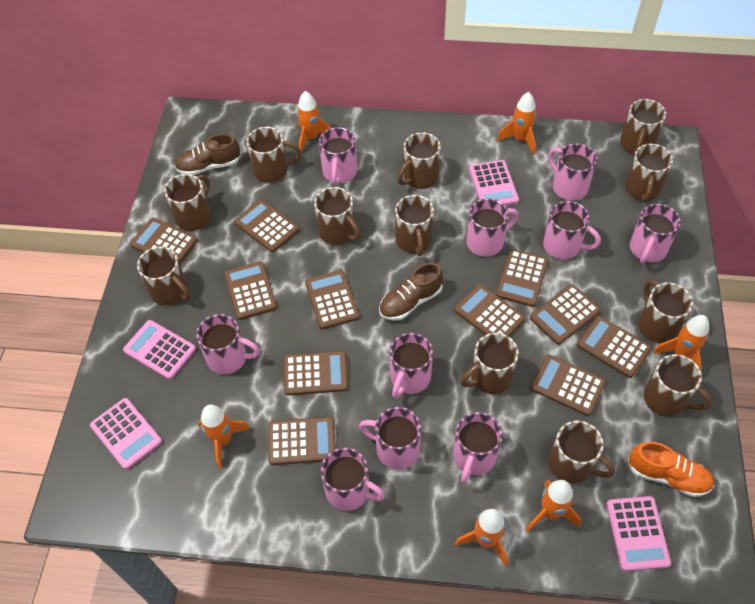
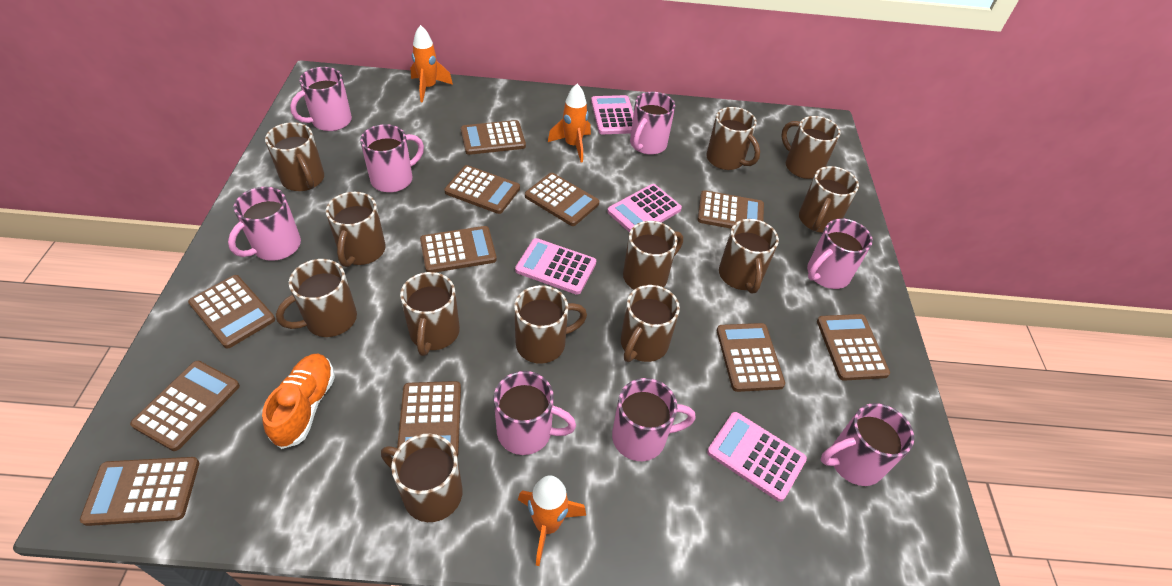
brown shoe: [174,134,240,175] [379,263,443,321] = 2 -> none = 0
orange rocket: [198,405,250,469] [297,91,332,153] [455,509,508,567] [497,92,537,155] [526,480,581,531] [653,315,709,371] = 6 -> [411,25,453,103] [518,475,586,566] [548,84,591,162] = 3
pink mug: [196,314,260,375] [319,127,357,186] [321,447,385,511] [359,407,421,469] [389,333,433,399] [453,412,503,483] [466,198,519,257] [543,201,601,259] [548,143,597,200] [630,204,681,264] = 10 -> [228,187,301,261] [290,67,352,131] [360,124,424,192] [494,371,576,455] [612,378,695,461] [630,92,675,155] [807,219,873,289] [821,403,914,486] = 8

